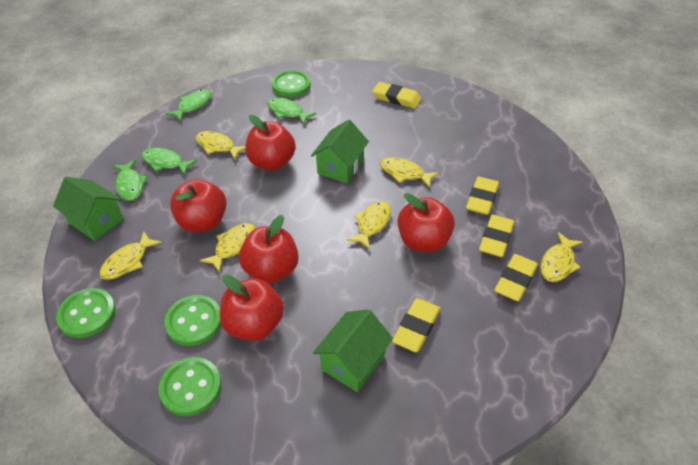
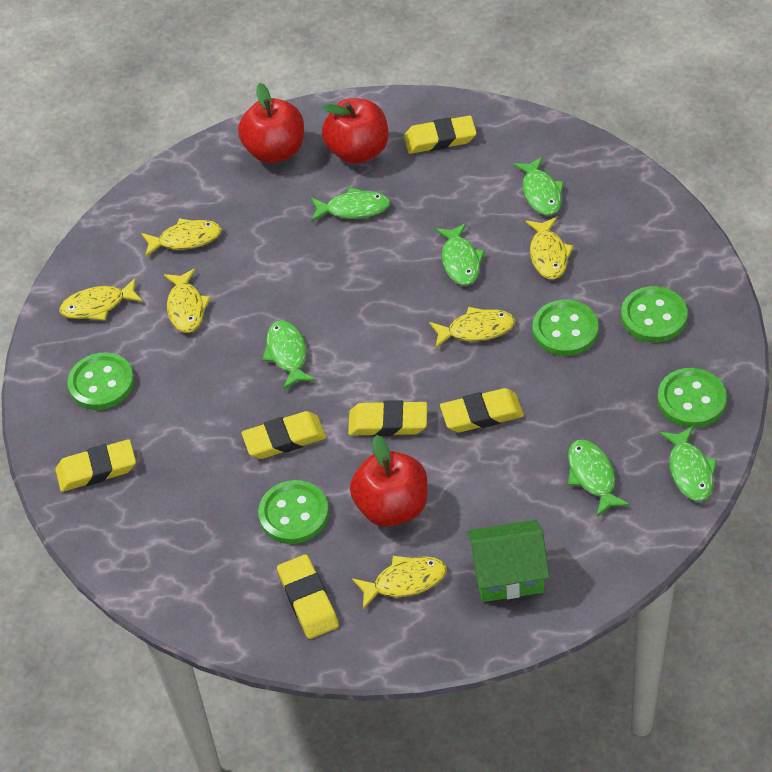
green button: [56,288,116,338] [159,357,221,416] [164,295,221,346] [272,70,311,97] = 4 -> [67,353,134,410] [258,480,329,544] [533,300,598,356] [621,286,688,342] [657,368,727,428] = 5
green fish: [113,160,148,201] [142,148,197,175] [165,89,211,121] [267,97,316,125] = 4 -> [262,321,316,390] [311,187,390,221] [435,223,485,286] [513,157,564,216] [568,440,630,517] [659,426,717,501] = 6
green house: [53,177,123,241] [311,120,369,183] [313,309,393,392] = 3 -> [467,520,549,602] = 1
red apple: [170,179,227,232] [220,274,284,341] [239,215,299,283] [245,115,296,171] [398,193,455,252] = 5 -> [238,83,304,163] [322,98,388,164] [350,435,427,527] = 3
yellow eraser: [373,82,421,109] [392,298,441,352] [466,176,499,215] [479,214,514,257] [494,254,538,301] = 5 -> [55,439,136,492] [241,411,326,459] [277,555,339,639] [348,400,427,436] [404,115,477,154] [440,388,524,432] = 6

